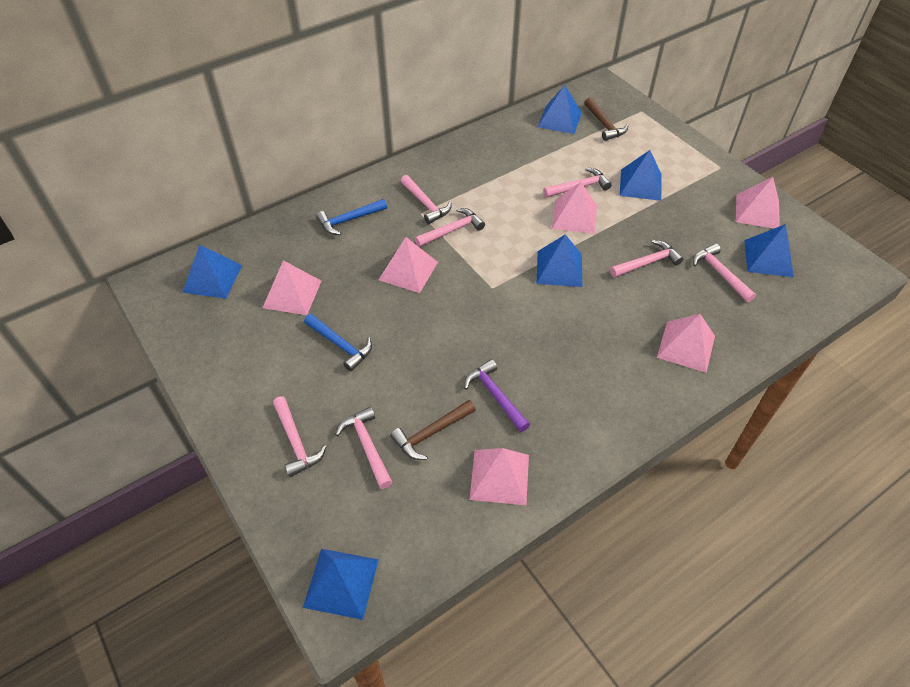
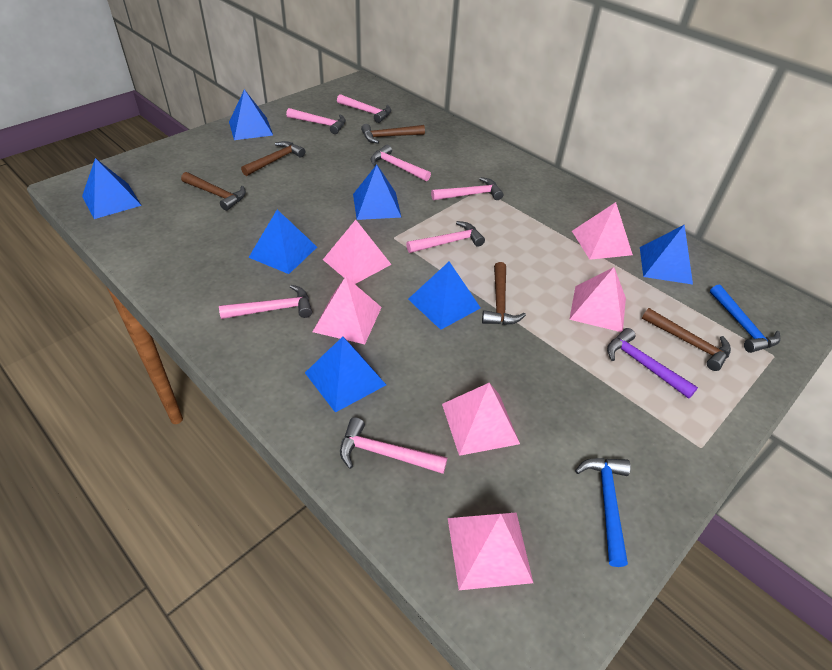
blue pyramid: [182,245,242,299] [303,549,379,620] [537,235,582,287] [538,85,582,134] [620,150,662,201] [744,224,794,277] = 6 -> [82,158,142,219] [229,89,273,140] [248,210,317,274] [305,337,386,413] [353,164,402,220] [408,261,481,330] [640,224,693,285] = 7
brown hammer: [390,400,476,460] [584,98,628,141] = 2 -> [181,172,246,211] [241,141,305,176] [361,124,425,144] [482,262,526,325] [642,308,731,371] = 5

